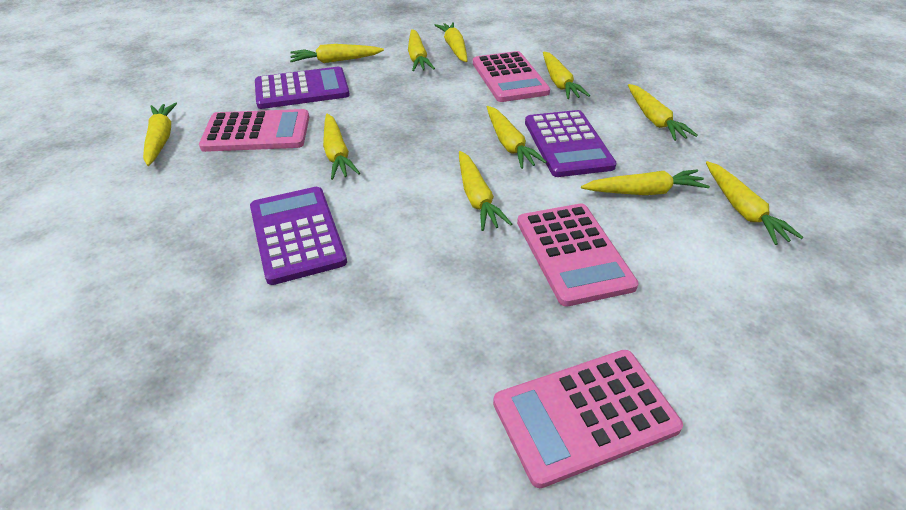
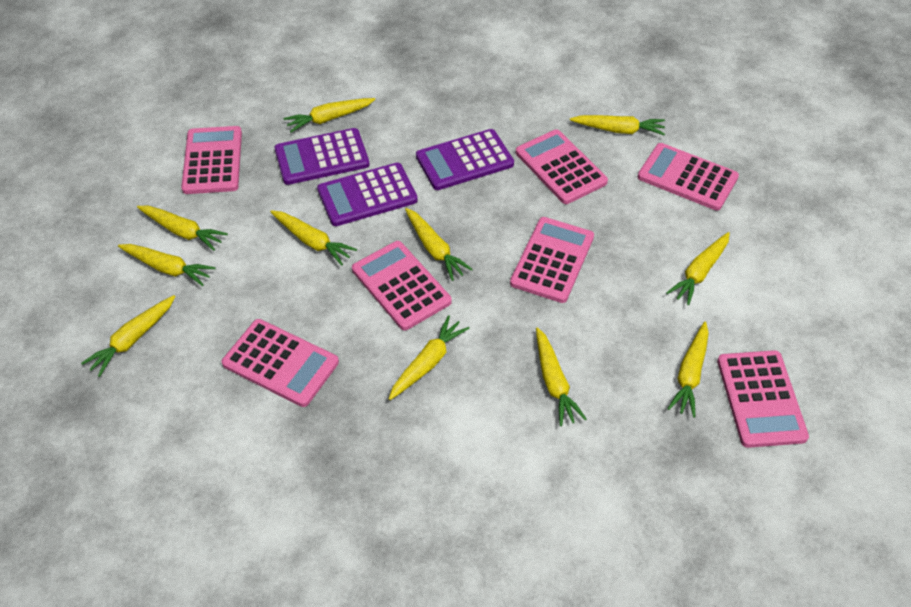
pink calculator: [199,109,309,152] [473,51,550,102] [493,350,683,488] [517,203,639,306] = 4 -> [181,126,242,194] [222,319,339,407] [352,241,452,330] [510,217,594,303] [516,129,608,204] [638,143,739,211] [717,350,809,448] = 7

